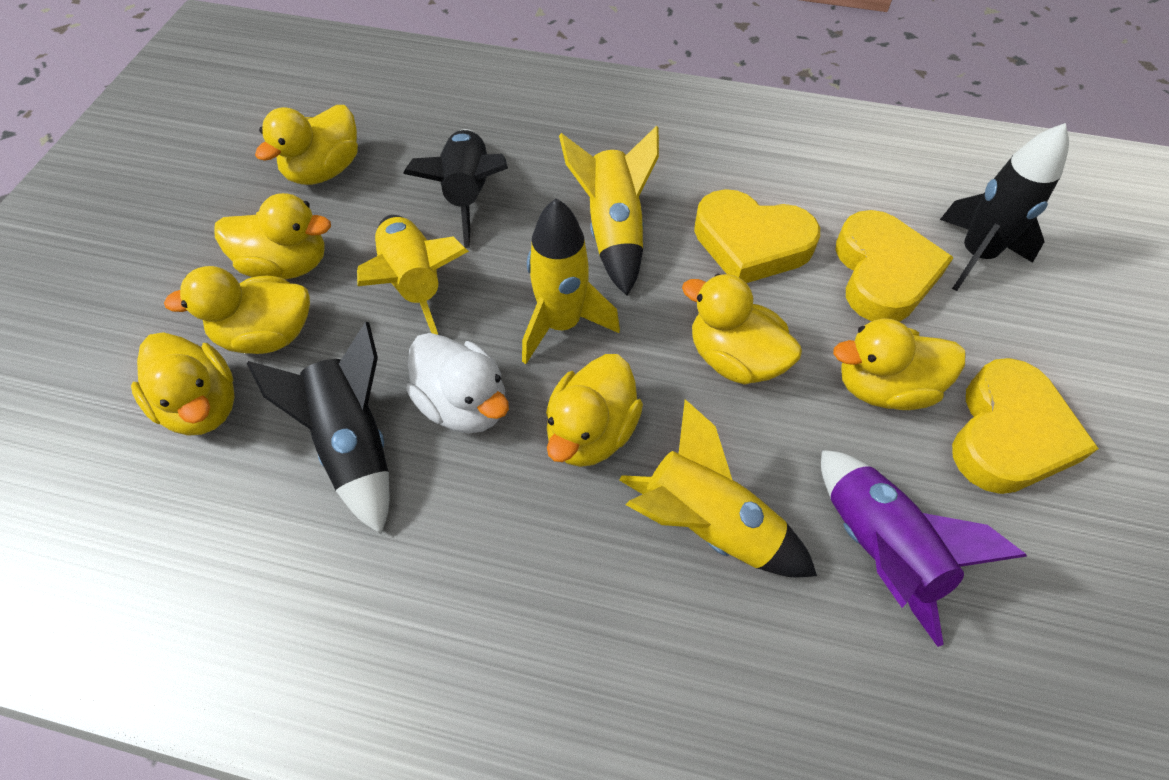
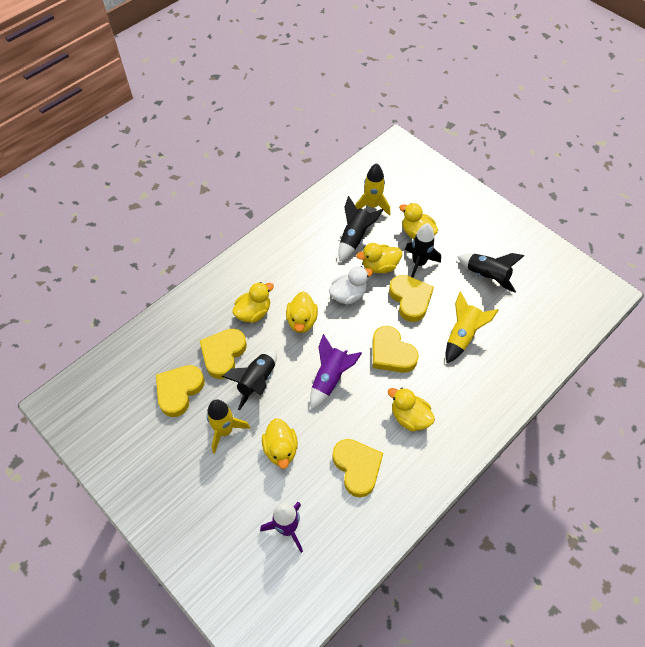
black rocket: [247,322,389,534] [403,129,508,248] [940,123,1069,291] = 3 -> [222,350,277,411] [338,196,383,262] [405,223,441,278] [457,253,524,293] = 4
purple rocket: [821,450,1027,647] = 1 -> [260,502,303,553] [310,334,362,410] = 2
yellow duck: [131,332,235,436] [164,266,310,354] [215,193,331,279] [255,105,358,185] [546,354,643,467] [682,274,802,385] [833,318,966,410] = 7 -> [232,282,274,323] [262,418,298,469] [286,291,318,333] [356,243,402,273] [388,388,435,432] [399,203,438,239] = 6
yellow heart: [694,189,820,283] [836,210,954,322] [952,358,1099,494] = 3 -> [156,365,204,417] [199,329,247,379] [333,439,383,498] [372,326,419,373] [389,275,434,322] = 5
yellow rocket: [357,215,469,335] [522,198,620,364] [559,125,659,296] [619,399,817,578] = 4 -> [207,399,250,454] [355,163,390,216] [446,291,499,363] = 3

